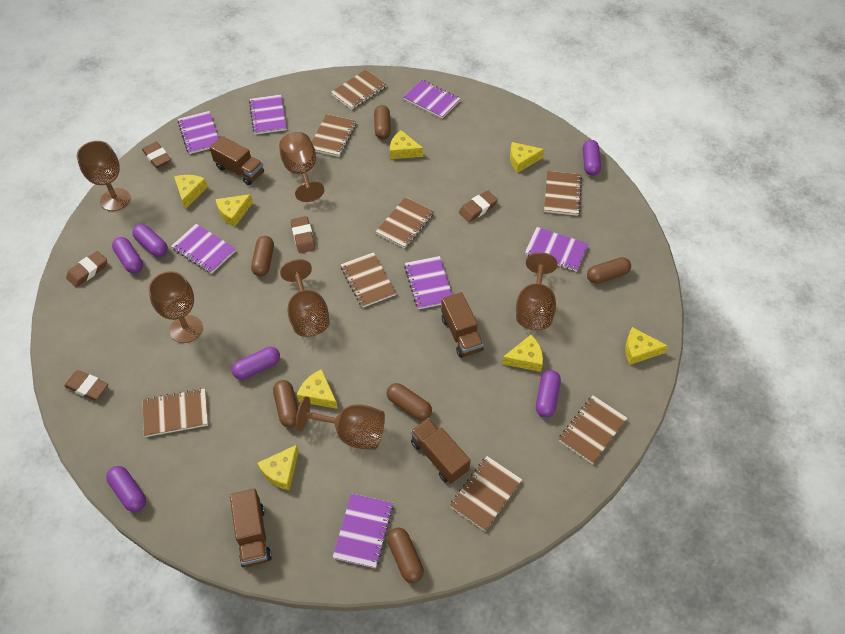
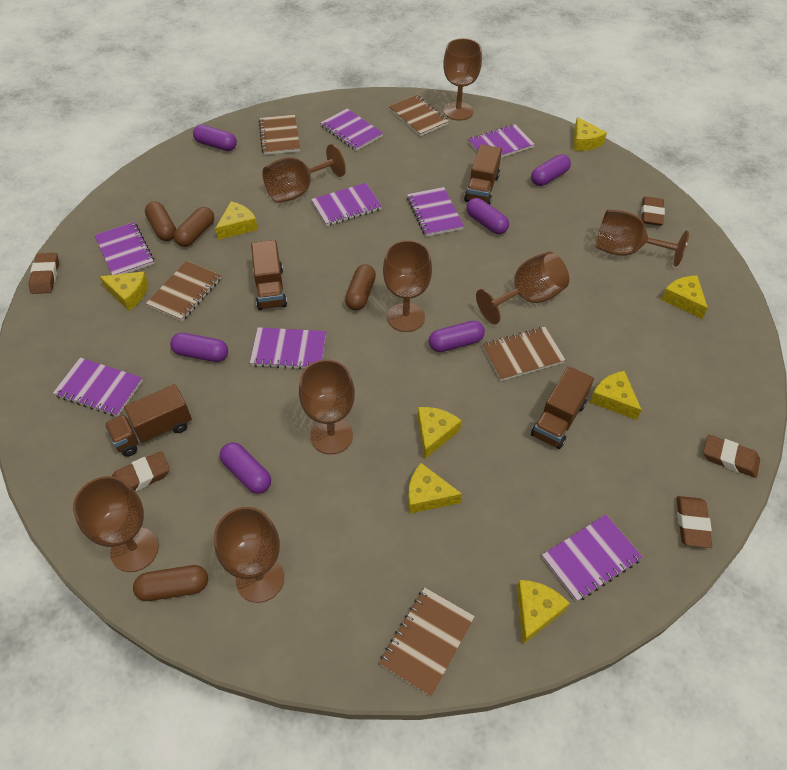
brown capsule: [251,236,274,277] [273,380,298,428] [374,105,391,139] [387,383,432,421] [387,528,424,583] [587,257,631,284] = 6 -> [133,565,208,601] [145,201,176,241] [174,207,214,247] [345,264,376,310] = 4
brown goblet: [77,141,131,211] [148,271,203,343] [279,132,324,202] [280,259,330,337] [296,396,385,450] [516,252,558,330] = 6 -> [73,476,158,572] [214,507,284,603] [262,144,346,203] [299,360,355,454] [383,240,432,332] [443,38,482,121] [476,252,569,325] [595,209,689,266] = 8
brown notebook: [143,388,208,437] [312,114,356,157] [331,70,387,110] [340,252,396,308] [375,197,434,248] [450,456,522,531] [544,171,582,216] [559,395,627,464] = 8 -> [146,261,221,321] [259,115,300,155] [379,587,475,697] [389,95,449,136] [482,327,565,381] = 5
purple notebook: [171,224,236,274] [178,111,219,154] [249,95,287,135] [333,493,394,568] [404,80,460,119] [404,256,452,309] [525,227,588,272] = 7 -> [53,358,143,417] [95,222,154,275] [250,327,326,369] [311,183,382,226] [320,108,383,151] [407,187,464,237] [468,124,535,158] [542,515,643,602] = 8

